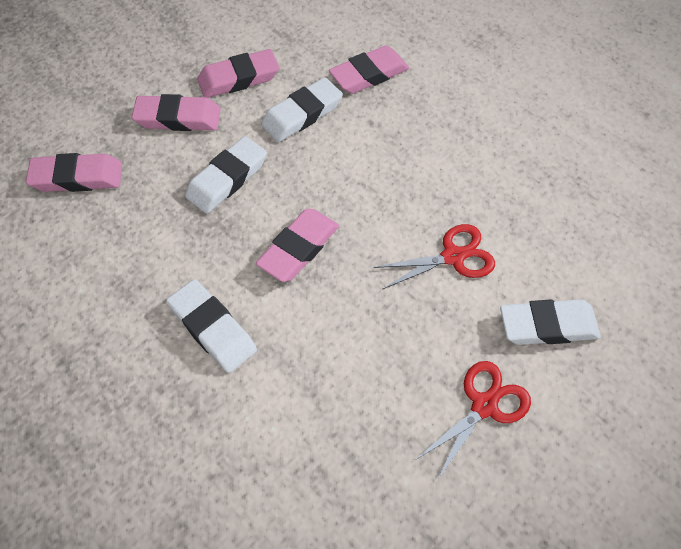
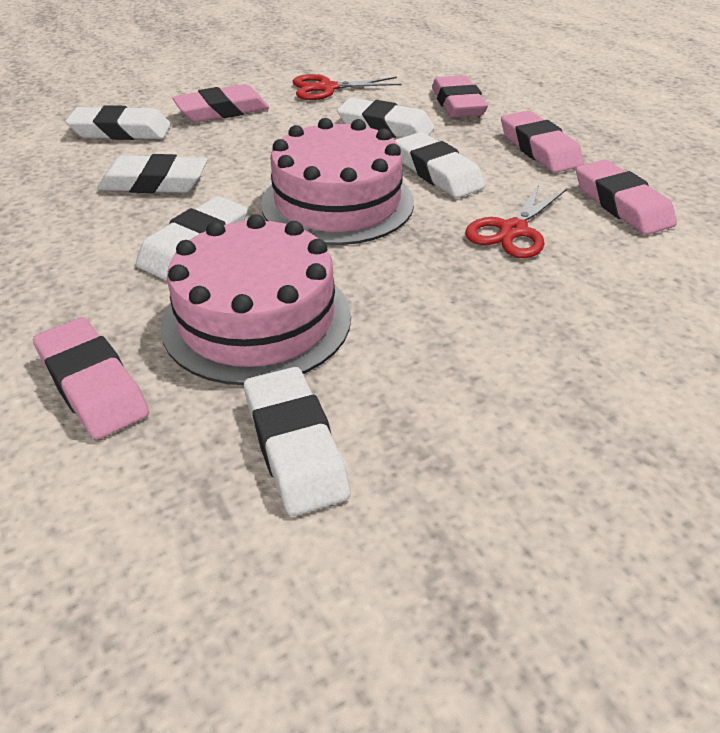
pink cake: none = 0 -> [161,214,351,385] [261,118,414,245] = 2
white eraser: [166,279,257,373] [185,136,267,214] [261,77,343,142] [500,299,601,345] = 4 -> [65,105,171,140] [97,154,208,193] [136,196,248,280] [244,367,351,516] [337,98,435,138] [395,132,485,198] = 6

